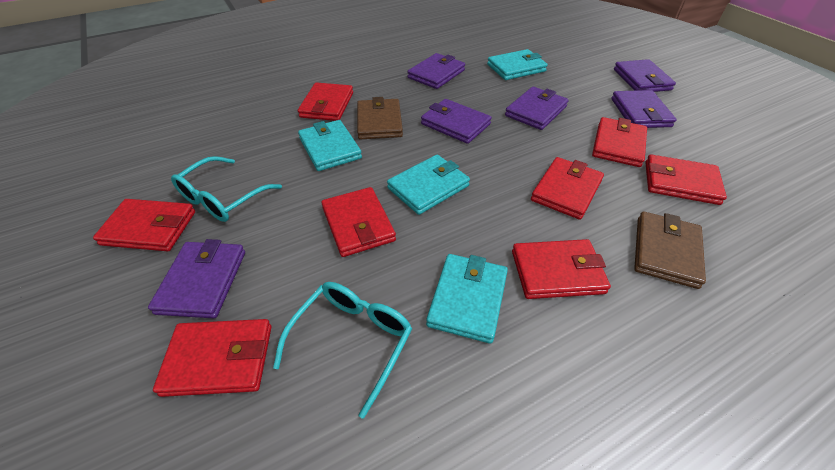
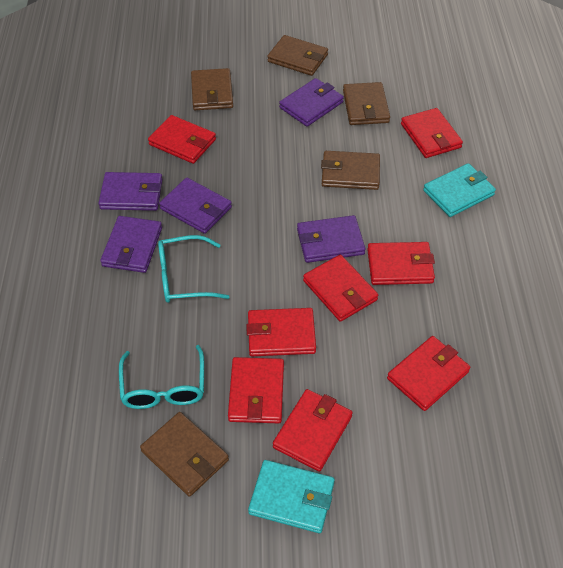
brown wallet: [357,97,403,139] [634,211,706,289] = 2 -> [140,412,229,497] [191,68,233,110] [267,35,328,76] [321,151,380,190] [343,82,390,125] = 5
purple wallet: [148,239,245,318] [407,53,465,89] [421,99,492,144] [505,86,569,130] [611,90,677,128] [614,59,676,92] = 6 -> [98,172,163,211] [100,216,162,273] [159,178,232,234] [279,78,344,127] [297,215,366,263] = 5
turquoise wallet: [298,120,362,171] [387,155,470,215] [426,254,508,344] [487,49,548,80] = 4 -> [248,460,335,533] [423,163,496,217] = 2

